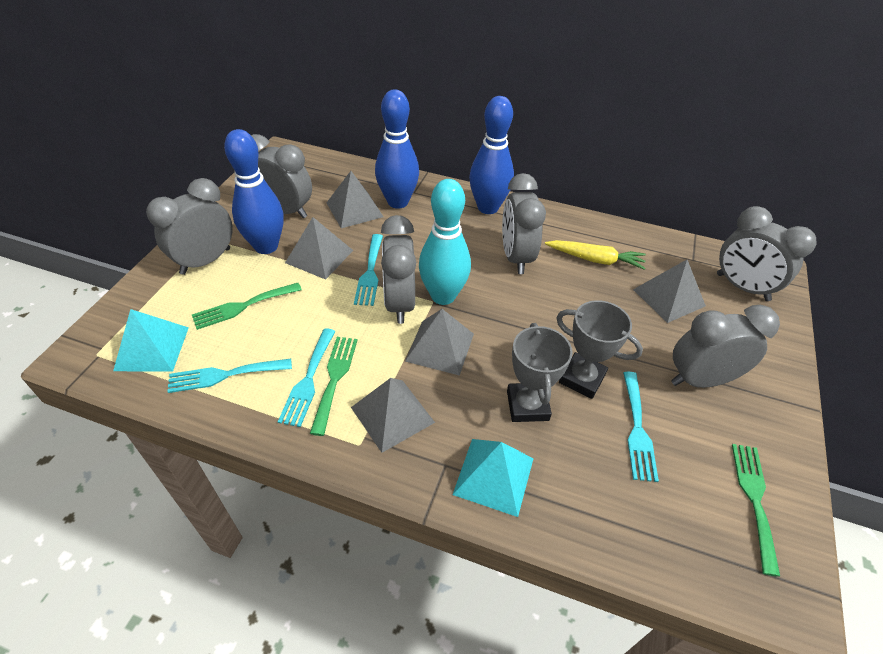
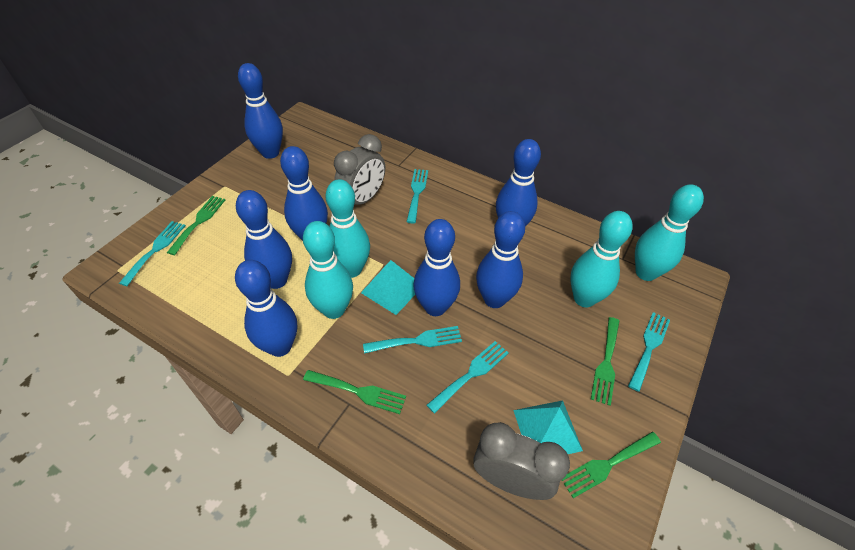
blue bowling pin: [224,129,284,254] [375,89,419,209] [469,96,514,214] = 3 -> [235,260,297,357] [236,190,292,289] [238,63,283,159] [280,146,328,241] [413,219,460,316] [476,211,525,308] [496,139,541,227] = 7
green fork: [192,283,302,330] [310,337,358,436] [732,444,780,577] = 3 -> [167,196,225,255] [303,370,406,414] [562,432,661,498] [591,317,619,406] = 4
grey clock: [146,178,233,275] [251,134,312,218] [381,215,416,324] [502,173,546,274] [671,305,780,388] [717,206,816,301] = 6 -> [334,134,385,205] [473,422,570,500] = 2
grey pyramid: [285,217,353,279] [327,171,384,228] [351,378,435,453] [405,309,474,376] [633,260,706,323] = 5 -> none = 0
grey trophy: [507,323,573,422] [556,300,643,399] = 2 -> none = 0
turquoise bowling pin: [419,179,471,305] = 1 -> [303,221,353,319] [326,179,370,278] [570,211,633,307] [635,184,704,281] = 4
turquoise fork: [167,359,292,393] [278,328,336,427] [354,234,383,306] [623,372,659,482] = 4 -> [119,221,186,286] [363,326,462,354] [407,169,428,224] [427,341,509,414] [628,312,670,392] = 5
yellow carrot: [545,240,646,270] = 1 -> none = 0

